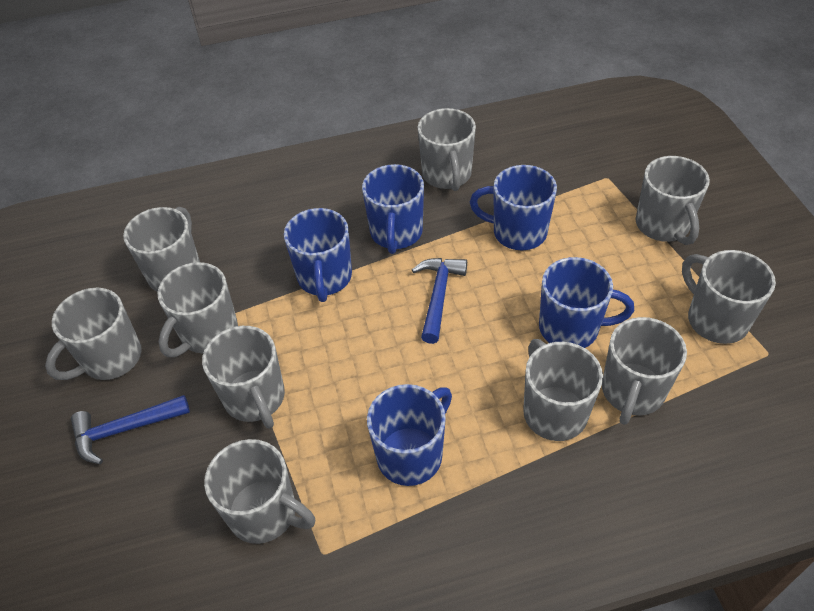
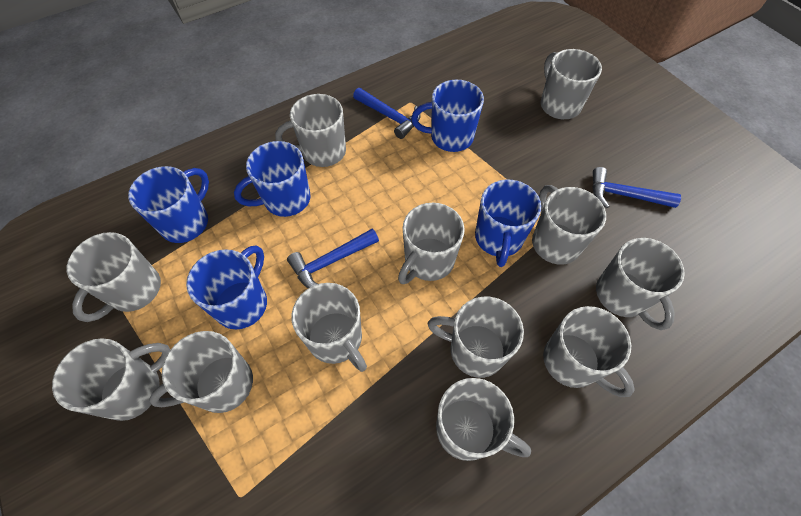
blue hammer: [71,395,190,464] [412,258,467,344] = 2 -> [287,229,379,288] [353,88,421,139] [592,167,681,208] = 3
grey mug: [45,288,142,380] [123,207,200,292] [157,262,238,357] [202,326,285,429] [204,439,315,544] [418,108,476,191] [523,339,603,441] [602,317,687,425] [636,156,710,245] [682,250,776,344] = 10 -> [52,338,170,421] [67,232,161,322] [149,331,253,413] [275,94,346,167] [292,283,367,372] [398,203,465,284] [427,297,524,378] [436,378,531,461] [532,185,606,265] [541,49,602,119] [543,306,635,397] [596,238,685,330] = 12

